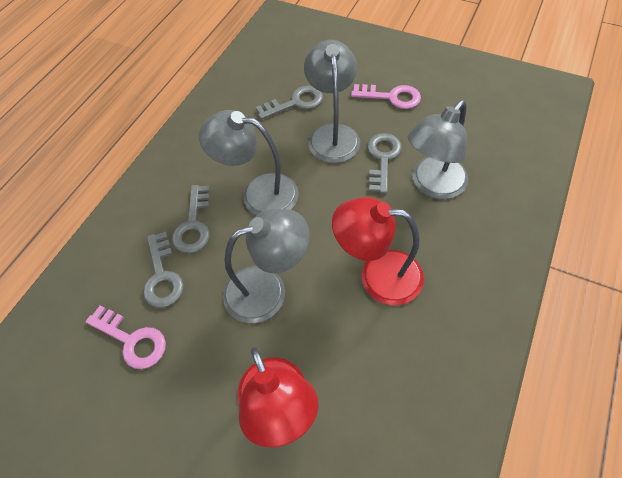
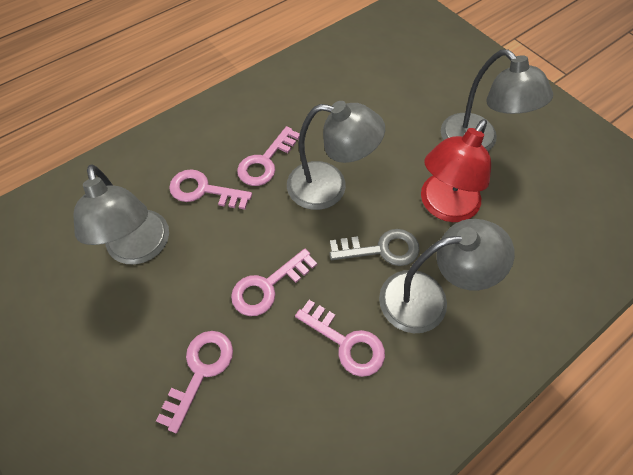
grey key: [143,232,184,308] [172,185,210,253] [256,86,323,120] [367,133,402,194] = 4 -> [329,229,420,266] = 1
pink key: [86,306,166,369] [351,84,421,109] = 2 -> [156,331,233,433] [169,169,252,210] [231,249,317,316] [237,126,300,186] [295,300,385,377] = 5
red lamp: [238,347,318,447] [332,197,424,305] = 2 -> [421,119,491,222] = 1

